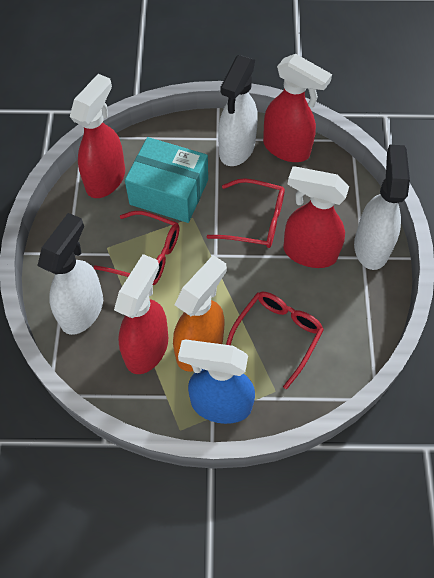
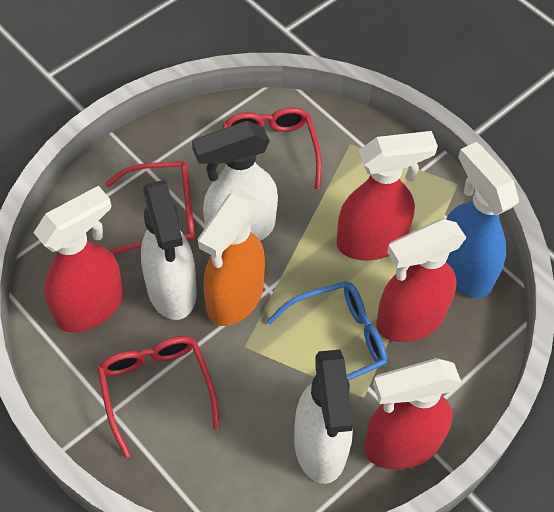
blue glasses: none = 0 -> [267,281,387,397] = 1
turquoise box: [125,137,208,223] = 1 -> none = 0

